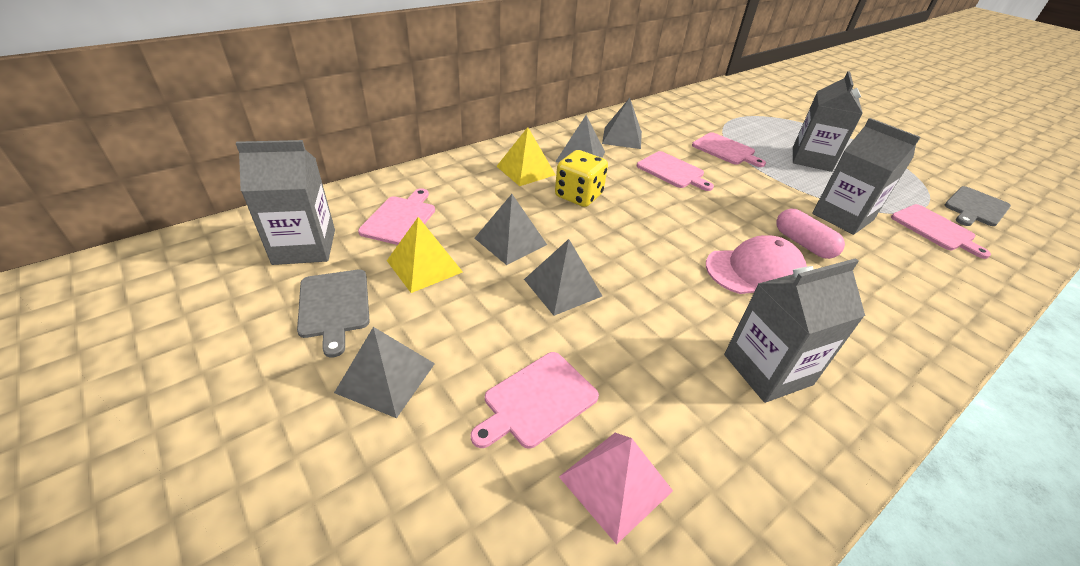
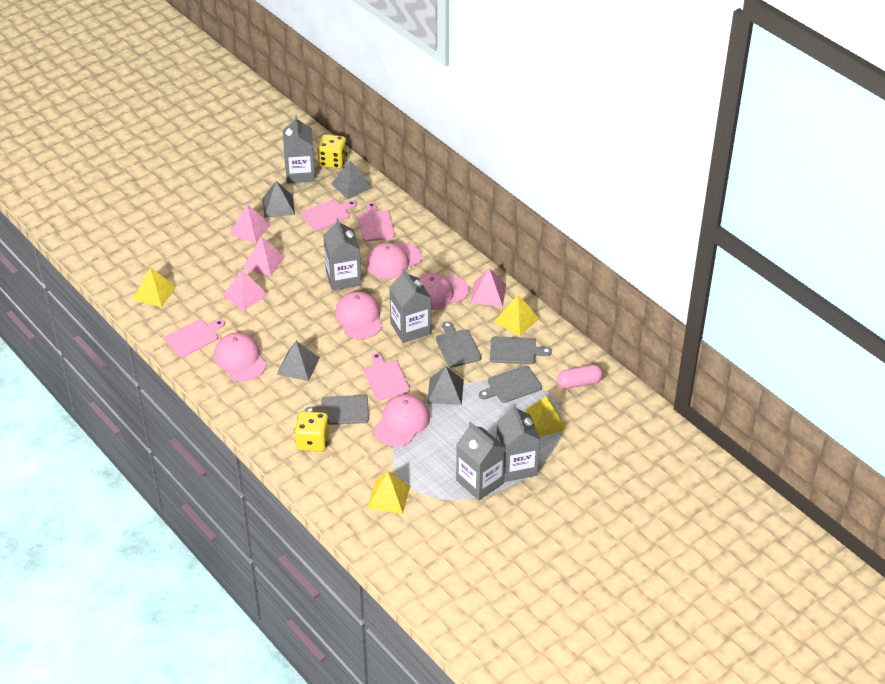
grey carton: [236,140,335,265] [724,258,865,403] [793,71,863,172] [812,118,920,235] = 4 -> [283,115,315,183] [323,218,362,290] [389,268,431,343] [456,421,506,500] [496,404,540,482] = 5
grey cutting board: [297,269,370,358] [944,186,1011,226] = 2 -> [305,395,369,425] [436,321,481,367] [479,366,542,403] [490,336,552,364] = 4
grey pyramid: [334,327,435,418] [474,194,547,265] [524,239,602,316] [555,115,605,162] [602,98,642,149] = 5 -> [262,181,295,218] [277,341,320,381] [331,161,373,199] [427,366,464,405] = 4
pink cap: [706,235,807,294] = 1 -> [214,332,267,381] [335,291,382,339] [366,242,422,279] [374,394,430,446] [418,273,469,310] = 5
pink cutting board: [358,188,435,245] [471,352,599,449] [637,151,714,191] [692,132,766,167] [891,204,991,259] = 5 -> [164,319,225,357] [301,199,357,231] [358,202,395,242] [364,353,410,400] = 4
pink pyramid: [559,433,673,545] = 1 -> [223,269,268,311] [229,204,271,243] [243,236,285,276] [471,268,506,306] = 4
yellow dice: [555,150,608,207] = 1 -> [294,411,329,452] [317,134,347,169] = 2
yellow pyramid: [387,217,463,293] [497,127,556,186] = 2 -> [133,268,176,307] [367,472,410,514] [494,295,540,336] [524,396,567,436] = 4

